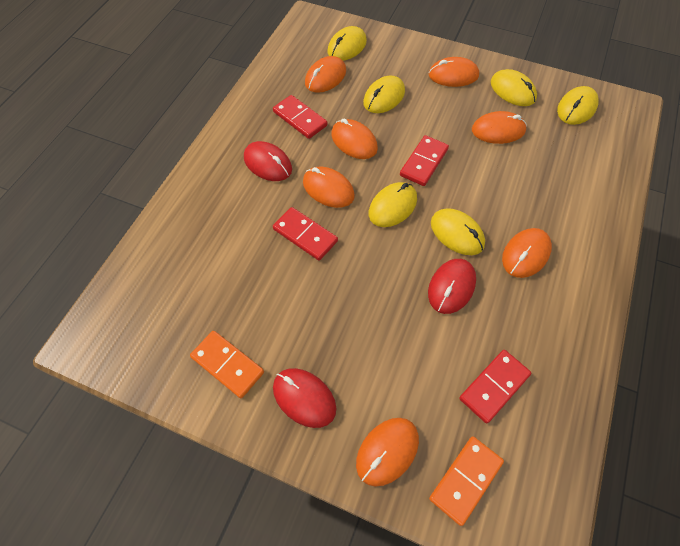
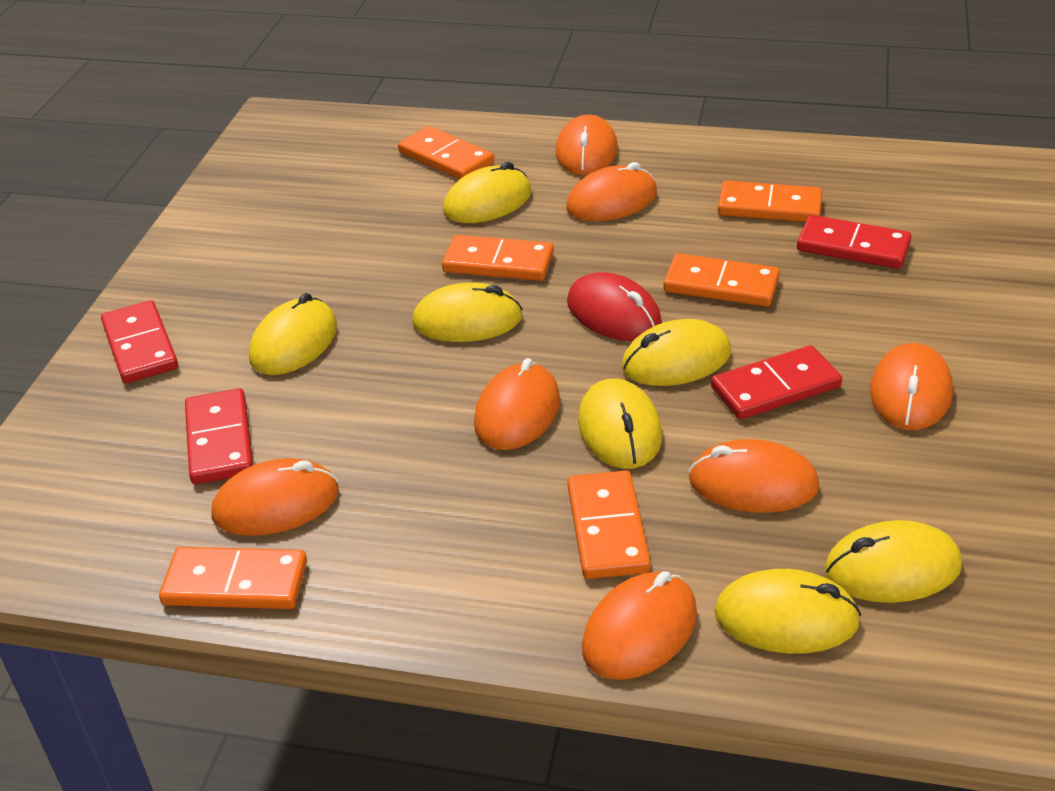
orange domino: [190,331,264,398] [429,436,504,526] = 2 -> [159,547,307,609] [398,126,494,179] [442,235,554,281] [567,470,651,579] [663,253,780,307] [718,180,822,222] = 6
red mouse: [244,141,292,181] [273,368,336,428] [428,259,476,314] = 3 -> [567,272,662,341] = 1
yellow mouse: [327,26,367,61] [363,76,405,113] [369,182,417,227] [431,208,485,255] [491,69,537,106] [557,86,599,125] = 6 -> [249,293,337,375] [412,283,523,342] [443,162,532,223] [578,379,662,469] [621,319,731,386] [714,569,861,654] [825,520,962,603] = 7

